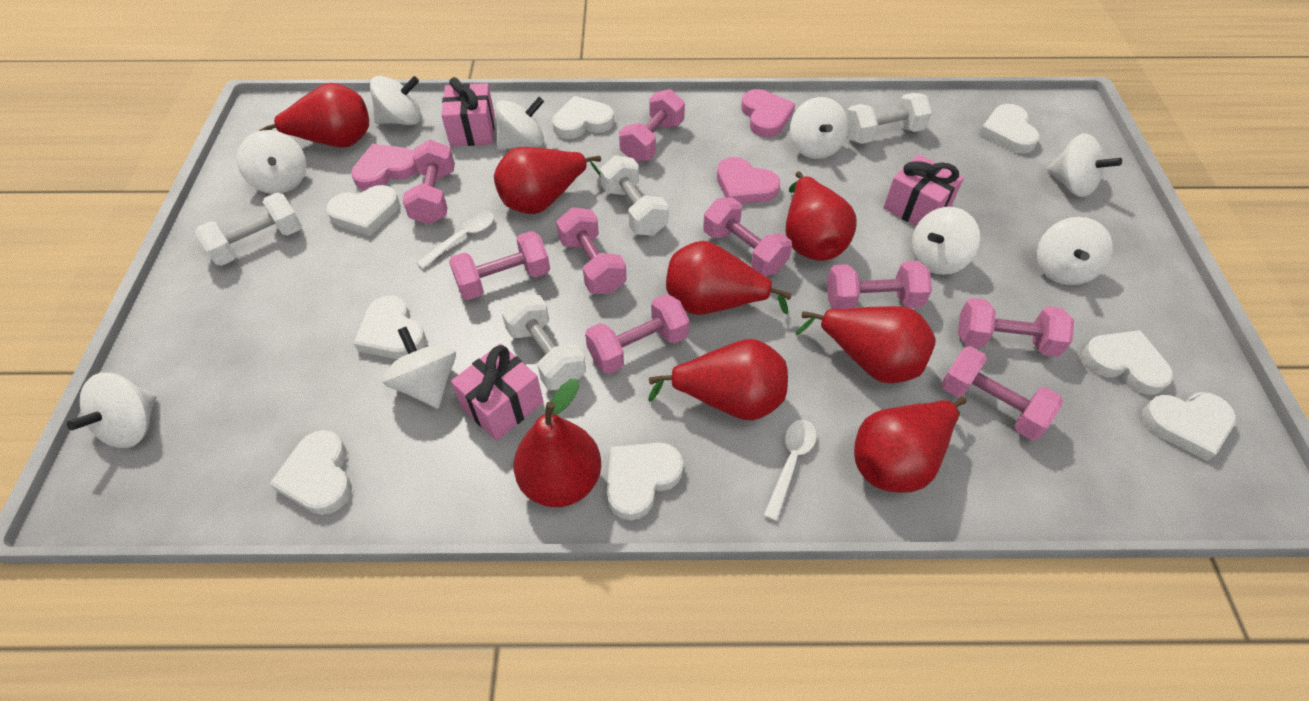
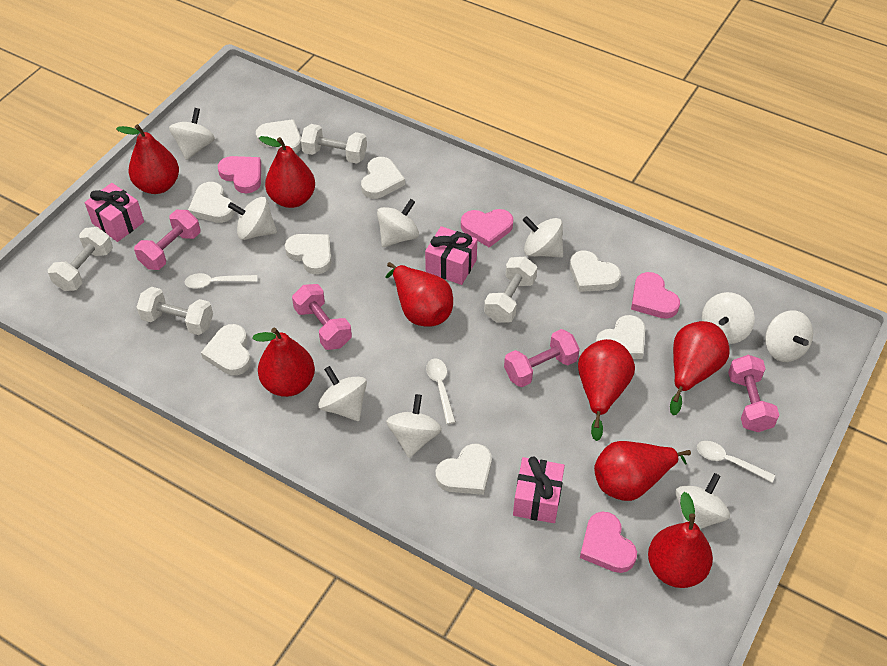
pink dumbbell: [403,140,455,225] [449,231,550,300] [556,207,627,294] [585,294,689,374] [619,89,685,162] [703,197,792,276] [827,261,932,309] [941,346,1063,440] [958,298,1074,357] = 9 -> [134,210,200,270] [292,284,352,350] [504,329,580,387] [728,355,779,432] = 4
pink heart: [351,144,417,191] [717,157,780,204] [741,89,795,137] = 3 -> [217,156,261,193] [461,209,513,248] [580,511,637,573] [631,272,680,319] = 4
white spoon: [417,211,494,269] [763,419,817,521] = 2 -> [185,273,257,289] [426,359,456,424] [697,441,775,482] = 3

